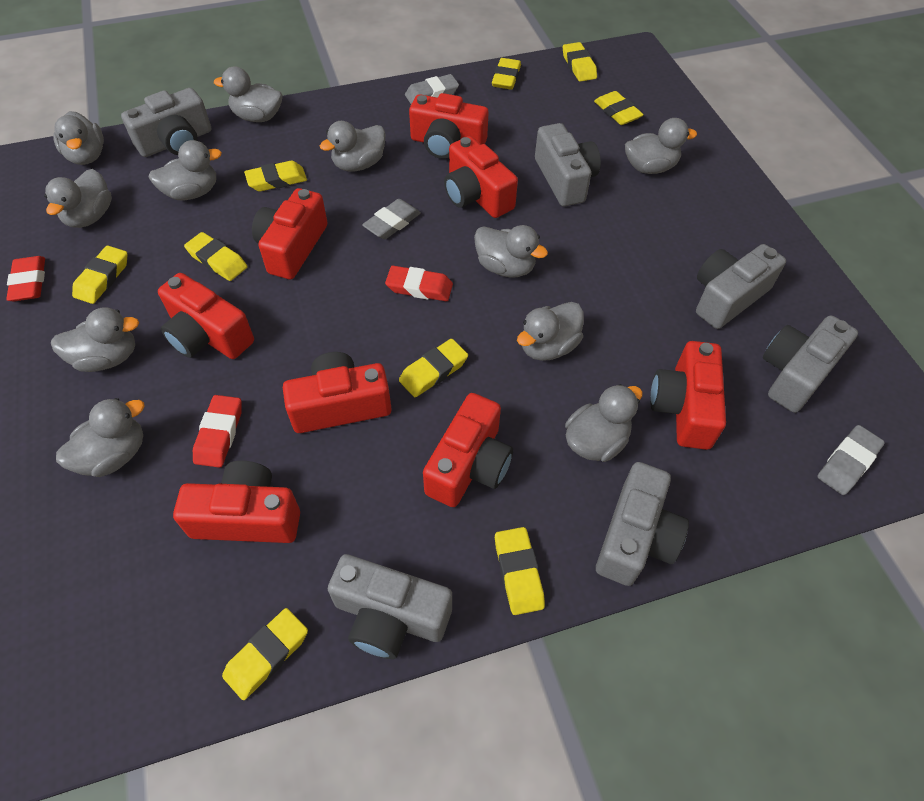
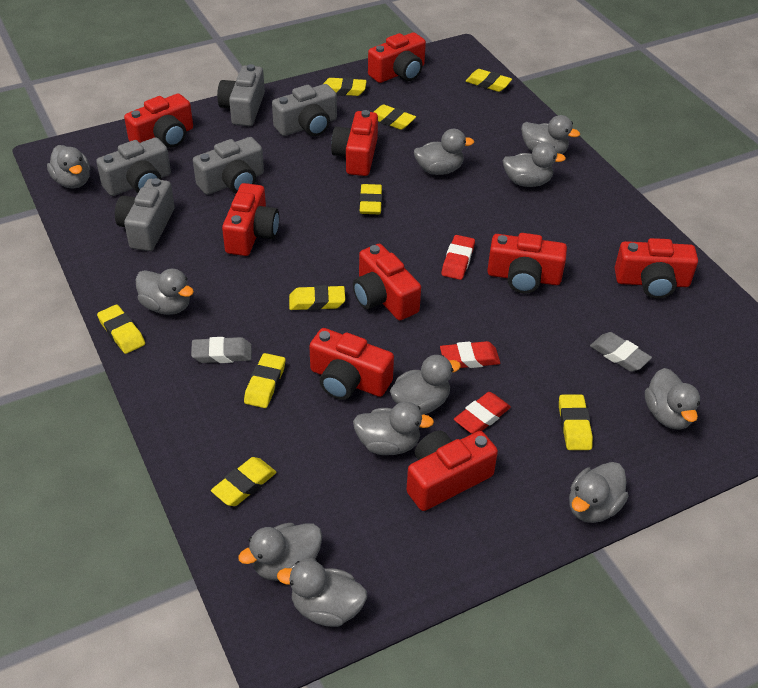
grey camera: [121,88,211,157] [328,554,452,659] [535,123,601,206] [596,462,689,586] [696,244,786,329] [763,315,858,413] = 6 -> [96,137,171,196] [115,178,175,251] [193,137,264,195] [217,64,265,126] [272,84,337,136] = 5
grey eraser: [362,199,421,239] [405,74,459,104] [818,425,885,495] = 3 -> [191,337,252,363] [590,332,652,372] = 2
red camera: [158,273,254,359] [173,461,300,543] [252,188,328,279] [283,352,392,433] [409,93,489,159] [423,393,513,507] [444,136,518,218] [650,341,726,450] = 8 -> [124,93,193,148] [222,183,279,256] [309,328,394,400] [331,110,378,176] [353,244,421,320] [368,32,426,83] [406,431,498,511] [487,233,567,294] [615,238,698,299] = 9

